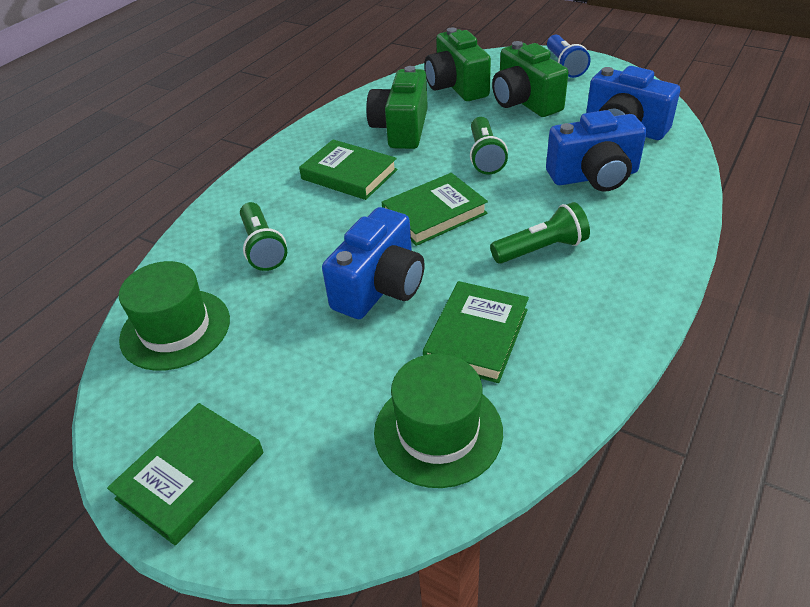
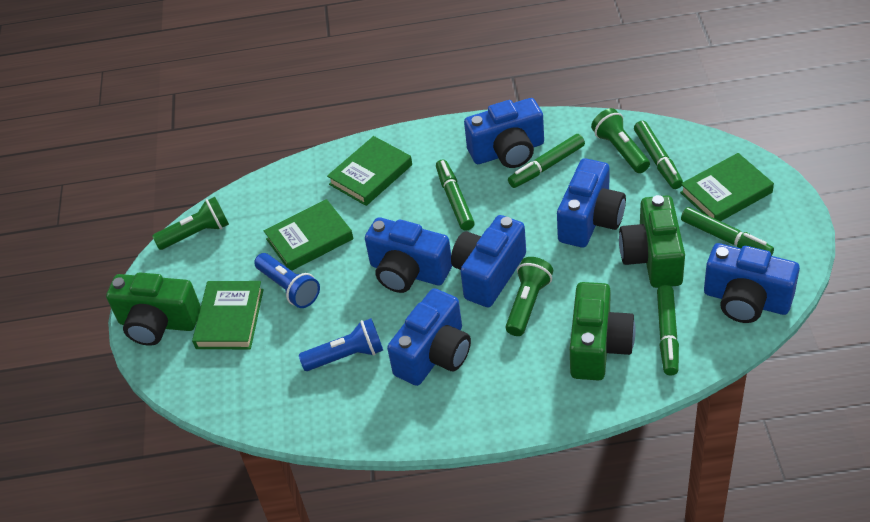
blue camera: [322,207,425,319] [546,110,647,192] [586,66,680,140] = 3 -> [365,217,452,293] [387,288,471,386] [451,215,526,307] [464,98,544,168] [557,158,626,248] [704,243,800,323] = 6
blue flashlight: [547,35,591,78] = 1 -> [254,253,320,308] [299,318,383,371] = 2
green hat: [118,261,230,371] [374,354,503,488] = 2 -> none = 0
green marker: none = 0 -> [436,159,475,231] [508,134,585,188] [634,120,683,189] [657,285,679,376] [681,207,774,256] = 5

